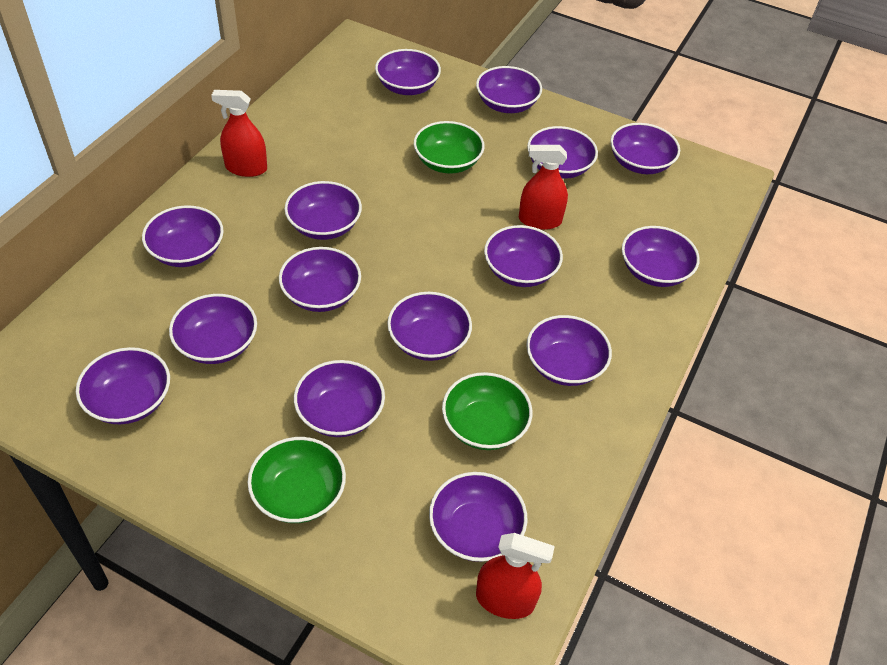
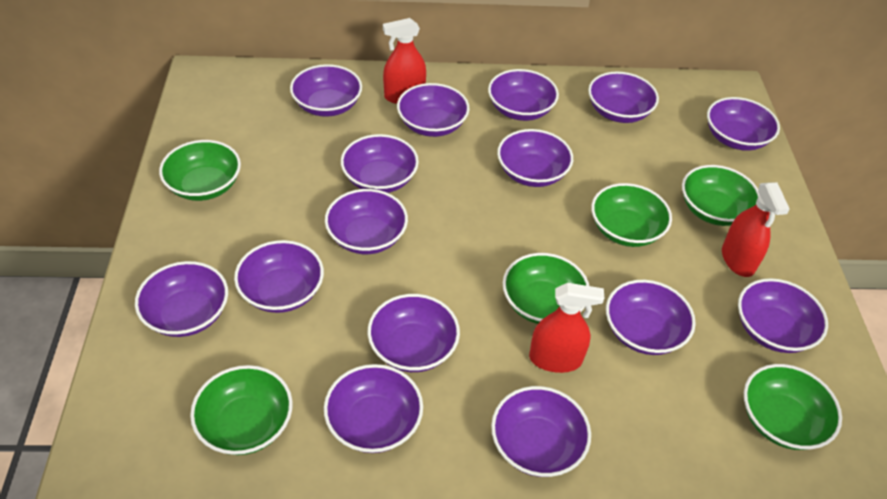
green bowl: [248,437,346,523] [414,121,485,174] [442,372,532,450] = 3 -> [159,140,241,201] [190,365,293,455] [503,253,589,324] [591,183,672,247] [682,165,759,226] [744,364,842,450] = 6

